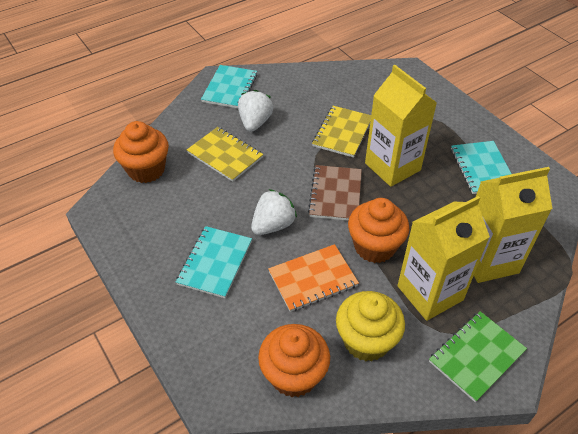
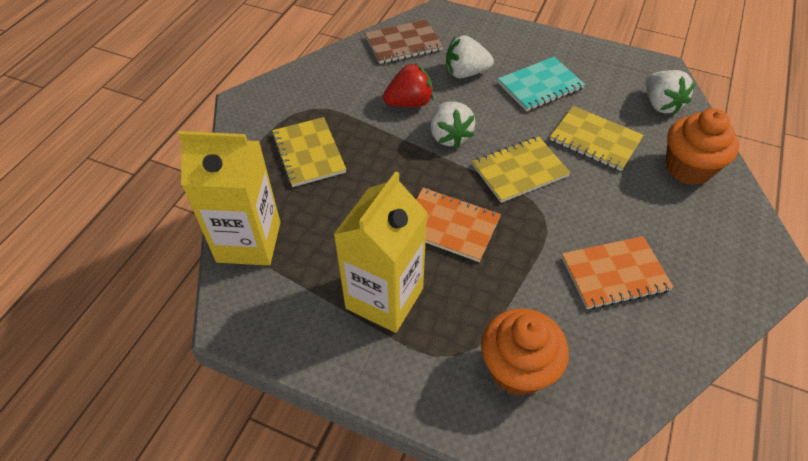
green notebook: [429,311,527,402] = 1 -> none = 0
orange cupcake: [113,121,169,183] [258,324,330,397] [348,198,410,263] = 3 -> [481,309,569,396] [665,109,739,185] = 2
orange notebook: [268,244,359,312] = 1 -> [416,188,501,262] [562,236,674,309] = 2
red strawberry: none = 0 -> [383,64,433,107] = 1
turquoise notebook: [176,226,252,298] [201,65,257,108] [451,141,512,194] = 3 -> [498,57,585,111] = 1
white strawberry: [238,90,273,132] [251,189,297,235] = 2 -> [430,102,475,148] [446,35,494,78] [646,70,695,115] = 3
yellow carton: [365,65,437,187] [397,196,490,321] [474,167,552,283] = 3 -> [178,131,280,266] [333,171,427,333] = 2
yellow cupcake: [336,291,405,361] = 1 -> none = 0
yellow notebook: [187,127,263,182] [312,106,371,158] = 2 -> [272,117,346,187] [472,136,570,203] [550,106,644,171] = 3

